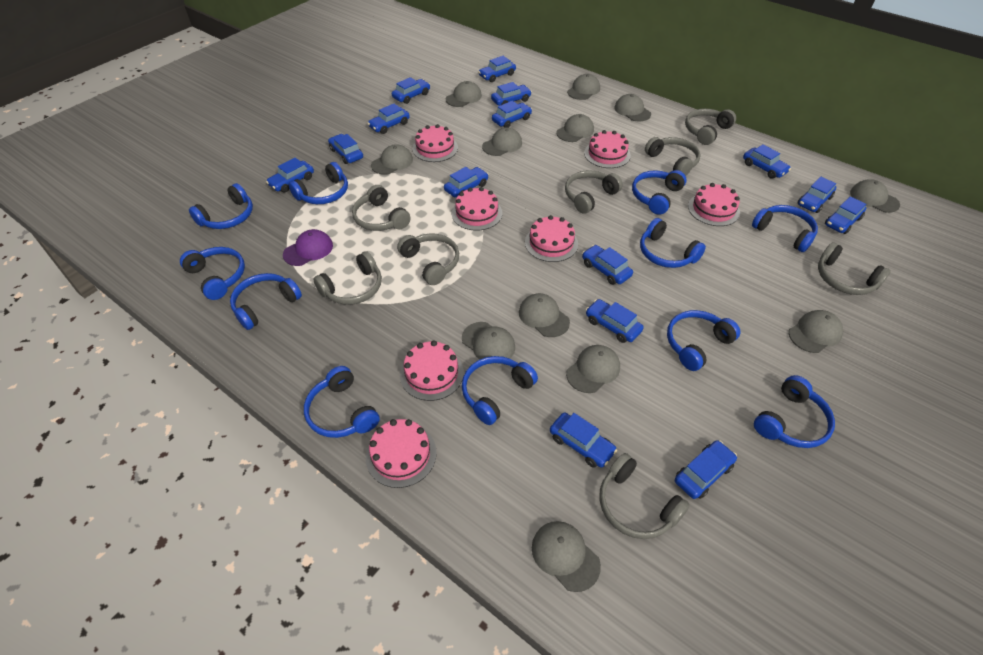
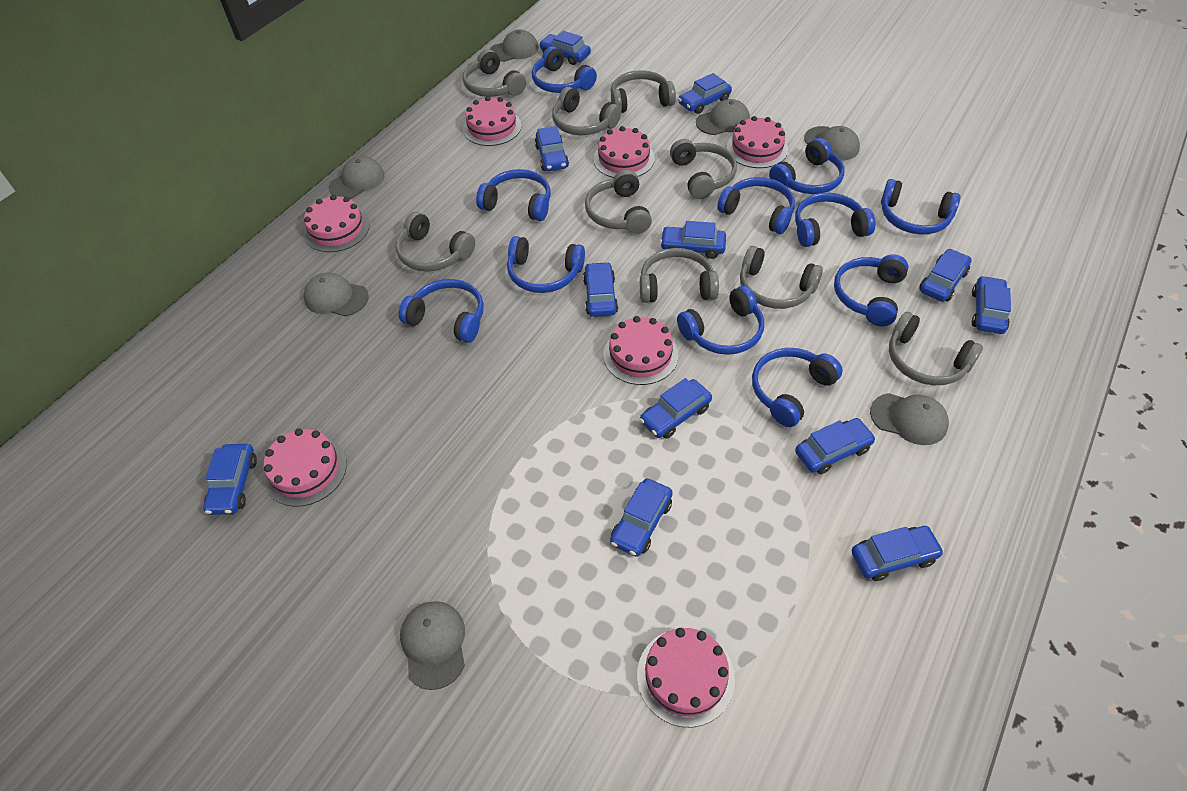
blue car: [266,158,314,192] [328,134,363,164] [368,104,410,134] [392,77,430,104] [444,167,489,197] [478,56,516,82] [491,82,532,106] [492,101,532,128] [550,412,617,468] [582,245,633,285] [586,299,644,343] [675,440,737,499] [743,144,791,179] [797,177,836,213] [825,196,866,234] = 15 -> [203,444,257,515] [535,126,569,171] [539,31,591,65] [583,262,618,317] [610,479,673,557] [640,378,712,439] [660,221,726,259] [678,73,732,114] [795,418,876,474] [852,526,944,581] [919,249,972,302] [972,276,1011,334] = 12
grey cap: [371,144,413,175] [446,81,482,107] [462,322,515,364] [482,127,522,156] [519,293,570,337] [532,521,601,592] [556,114,594,142] [566,345,620,393] [567,74,600,100] [615,94,651,122] [789,310,843,353] [850,179,900,213] = 12 -> [304,272,369,316] [329,156,385,199] [400,601,465,690] [490,30,539,62] [696,99,750,135] [804,126,860,161] [870,393,949,445] = 7
grey headphones: [313,251,382,305] [352,185,411,231] [397,234,459,285] [565,170,623,214] [599,453,690,539] [645,137,701,176] [685,109,736,145] [818,242,891,295] = 8 -> [396,212,475,272] [463,49,526,97] [552,87,621,135] [585,170,652,234] [611,70,676,113] [640,248,719,303] [670,139,737,199] [740,246,823,309] [889,312,983,385] = 9
purple cap: [283,229,333,266] = 1 -> none = 0

